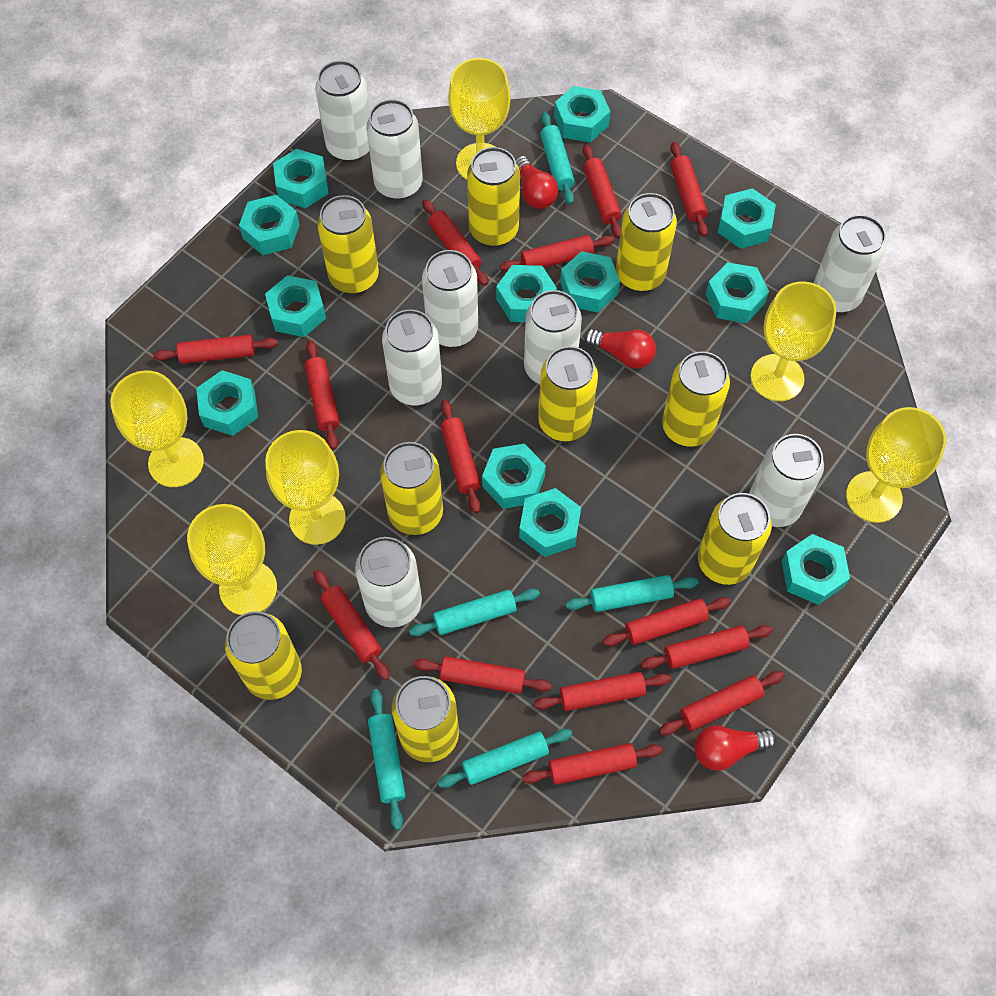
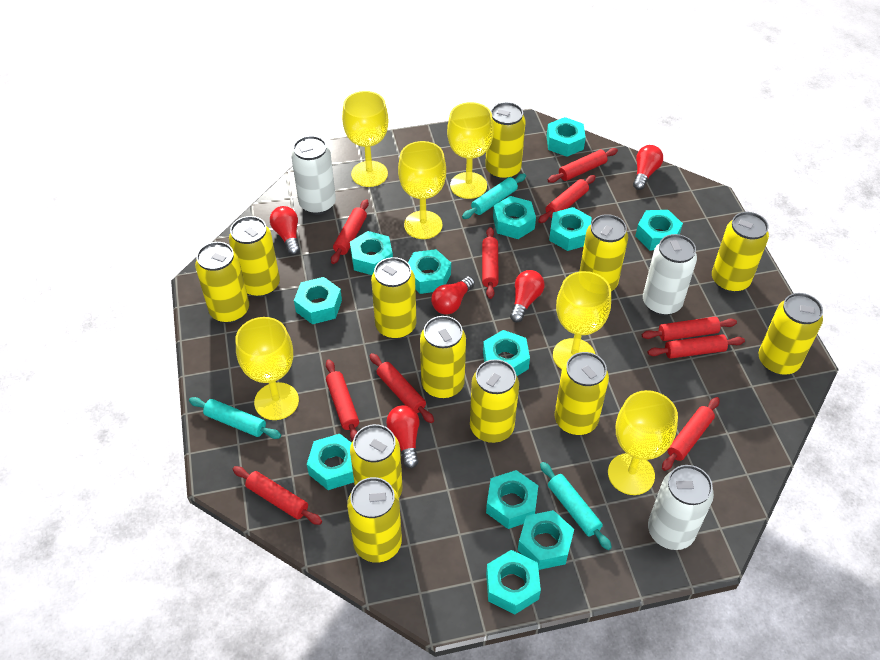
red light bulb: [515,156,558,209] [584,329,656,369] [694,725,776,771] = 3 -> [270,206,300,255] [386,406,420,468] [431,276,475,315] [510,270,545,322] [633,145,663,190] = 5
red rolling pin: [153,335,278,364] [305,340,340,450] [313,569,390,680] [414,656,552,694] [422,199,488,286] [440,400,481,513] [500,235,615,271] [522,743,663,785] [534,672,671,711] [583,144,622,239] [602,597,731,646] [641,625,773,669] [659,671,784,735] [670,142,708,237] = 14 -> [233,466,322,525] [326,359,359,441] [331,199,369,264] [369,353,434,423] [482,227,499,299] [538,175,596,223] [548,148,618,183] [642,317,737,341] [647,334,745,359] [662,397,720,471] = 10
turquoise rolling pin: [368,689,405,830] [409,589,540,636] [438,729,572,788] [540,112,575,205] [566,575,698,612] = 5 -> [189,397,281,439] [462,174,526,219] [540,462,612,550] = 3
white can: [315,60,370,162] [355,537,422,627] [366,99,423,200] [382,310,442,405] [422,250,478,347] [524,290,582,384] [749,434,824,527] [813,215,886,313] = 8 -> [291,136,336,215] [643,234,697,316] [648,465,714,550] = 3
yellow can: [225,611,302,700] [317,195,379,294] [380,442,443,535] [392,676,459,762] [467,147,520,247] [538,346,598,441] [616,193,677,292] [662,351,730,447] [698,493,772,585] = 9 -> [195,242,249,323] [229,216,280,297] [347,477,402,563] [350,424,402,497] [371,257,416,339] [420,316,466,399] [470,359,519,443] [485,102,526,180] [554,352,609,435] [580,214,628,291] [712,212,769,293] [759,293,823,376] = 12

